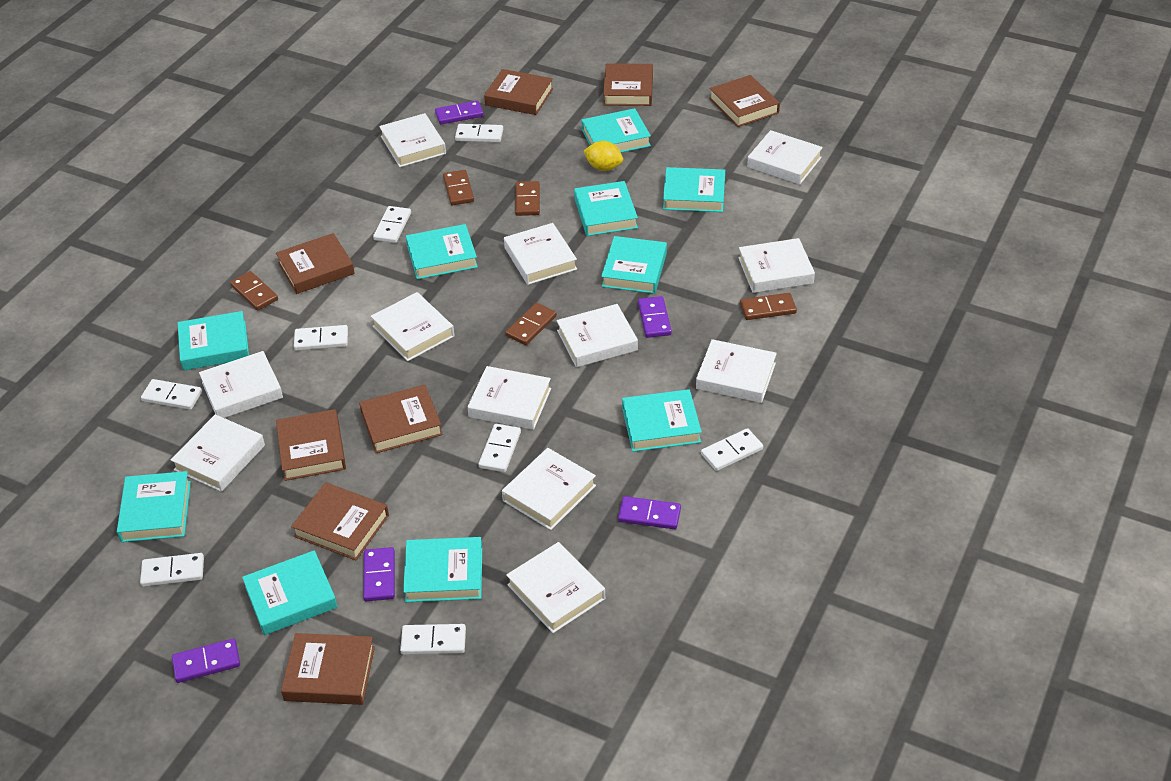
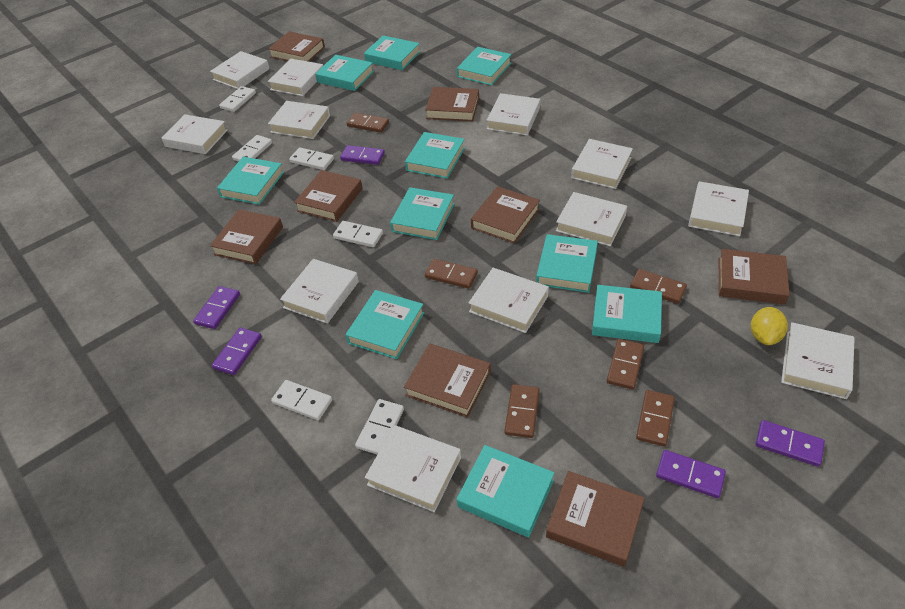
brown domino: [230,271,278,311] [443,170,474,205] [505,303,557,345] [515,181,540,216] [740,293,797,320] = 5 -> [347,113,389,133] [425,259,478,289] [504,384,540,438] [607,339,644,390] [630,269,687,304] [636,390,675,446] = 6
white domino: [140,553,204,587] [141,379,202,410] [294,325,348,351] [373,206,411,243] [400,624,466,655] [455,124,503,142] [478,424,521,472] [701,428,763,471] = 8 -> [219,86,256,112] [232,135,272,162] [271,380,332,420] [289,148,334,170] [333,221,383,247] [355,399,404,455] = 6

